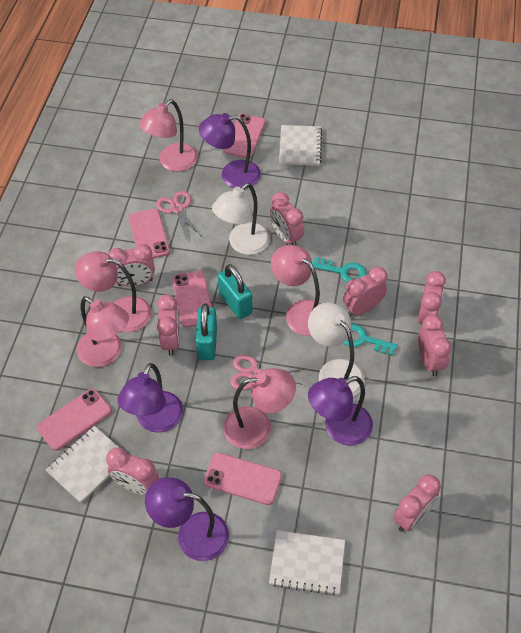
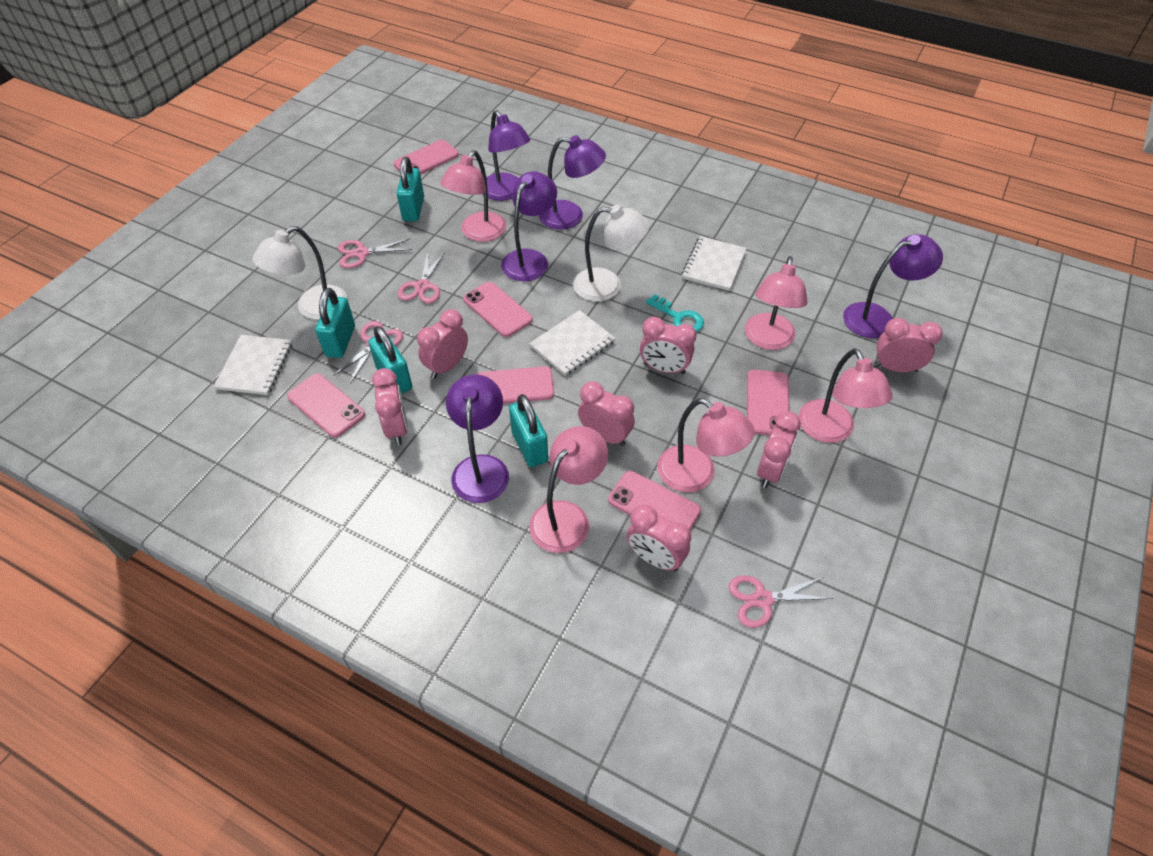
pink clock: [106,447,159,495] [108,244,155,287] [157,294,180,356] [270,192,304,246] [343,267,388,317] [394,474,441,532] [418,271,446,324] [418,315,452,376] = 8 -> [372,368,408,445] [417,309,468,379] [578,381,635,446] [627,504,691,571] [640,317,697,374] [757,411,801,488] [874,318,943,372] = 7
pink phone: [37,389,112,451] [129,209,170,259] [172,271,212,327] [204,453,282,505] [224,114,266,158] = 5 -> [287,374,365,438] [394,140,459,175] [463,282,533,337] [476,366,554,404] [608,471,701,530] [747,370,789,435] = 6
pink scissors: [156,191,201,240] [230,355,304,390] = 2 -> [333,321,403,384] [338,239,412,268] [398,251,445,304] [728,575,834,628] = 4
purple lamp: [117,363,183,433] [145,477,229,561] [199,113,261,189] [308,376,373,446] = 4 -> [446,374,509,503] [483,110,530,201] [501,172,557,281] [539,135,606,230] [843,234,943,338] = 5
turquoise key: [312,257,366,283] [343,324,397,356] = 2 -> [646,294,704,332] = 1
turquoise padlock: [195,304,217,360] [218,264,253,319] = 2 -> [315,288,355,358] [368,326,412,394] [397,157,424,221] [509,394,548,467] = 4

